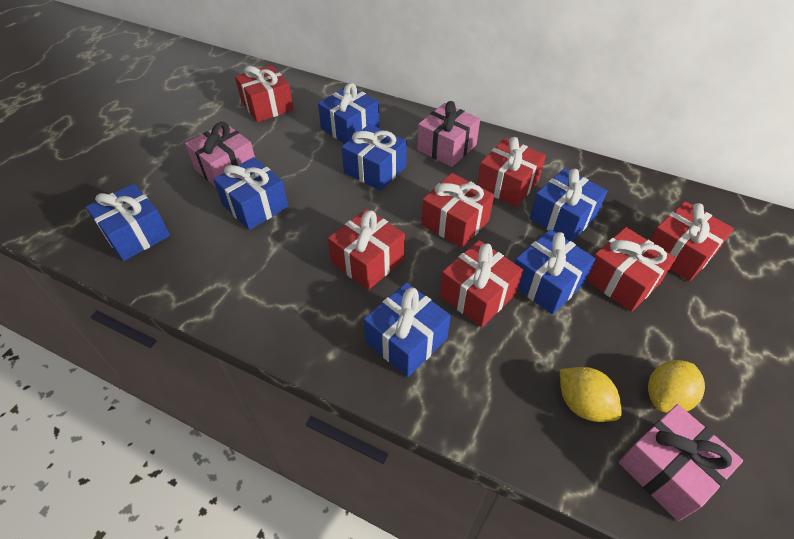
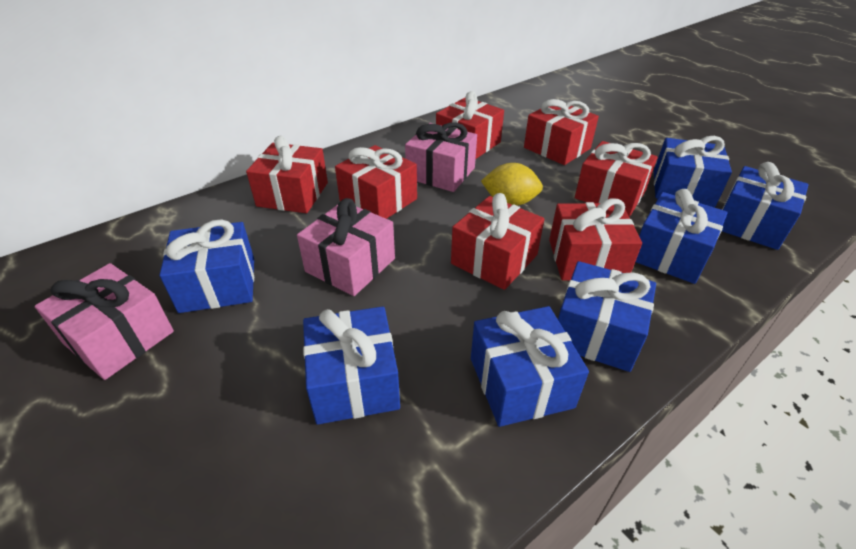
yellow lemon: [560,367,622,422] [648,360,705,413] = 2 -> [481,163,543,206] = 1

